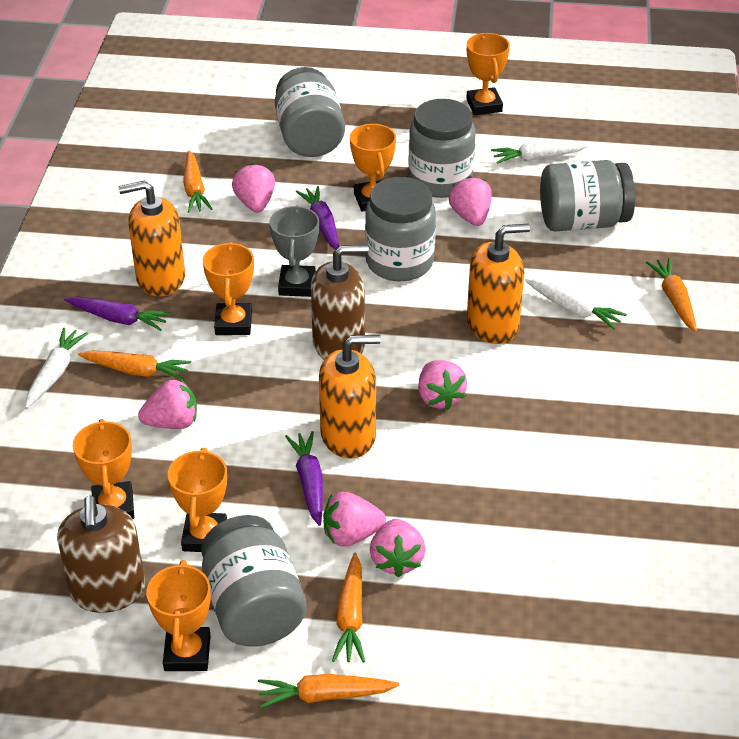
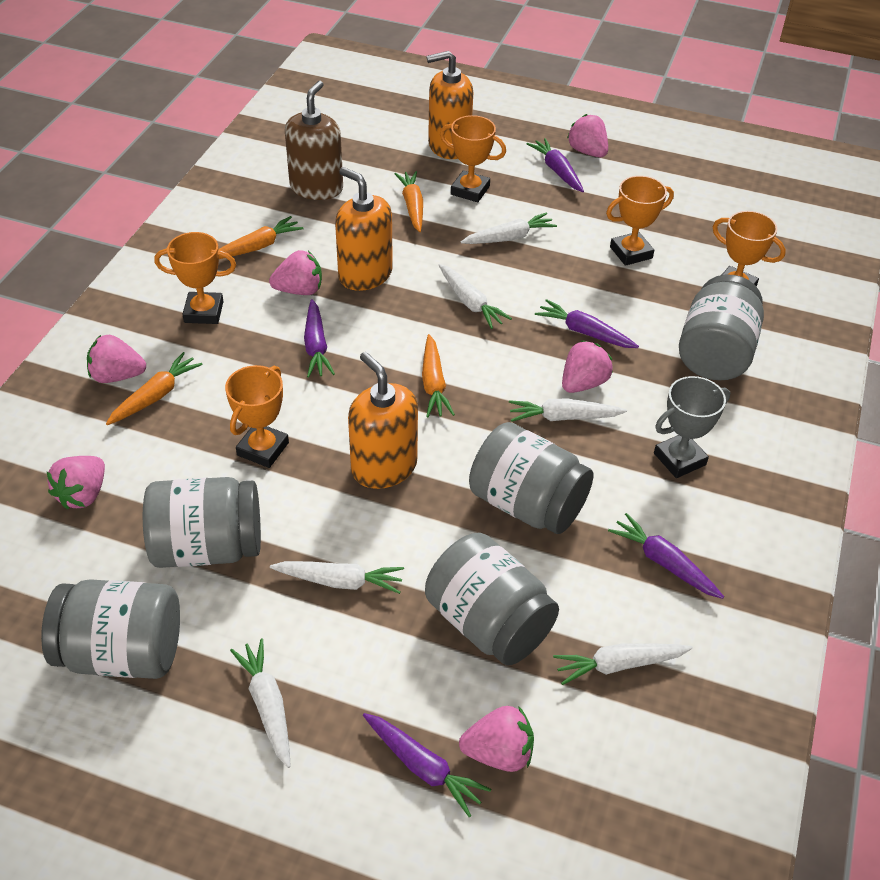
brown soap dispenser: [57,496,145,613] [311,245,369,360] = 2 -> [285,81,343,200] = 1
orange carrot: [78,350,191,381] [183,150,212,213] [258,674,399,708] [332,552,365,663] [646,258,697,332] = 5 -> [106,352,203,425] [219,216,303,259] [394,171,423,232] [422,334,455,417] = 4
orange trophy: [73,419,134,519] [146,560,211,671] [168,448,227,552] [203,242,254,335] [350,124,396,212] [466,33,510,115] = 6 -> [154,232,236,324] [225,365,289,468] [440,115,506,202] [606,176,674,266] [713,211,786,287] = 5
purple carrot: [64,296,171,331] [285,431,323,526] [296,186,339,250] = 3 -> [304,299,335,378] [363,713,491,817] [527,138,584,192] [535,299,639,348] [608,513,724,599] = 5
white carrot: [25,328,88,408] [491,141,589,164] [525,279,627,330] = 3 -> [230,639,291,768] [270,561,404,594] [439,264,512,329] [461,212,557,244] [509,399,627,422] [553,643,693,685] = 6

